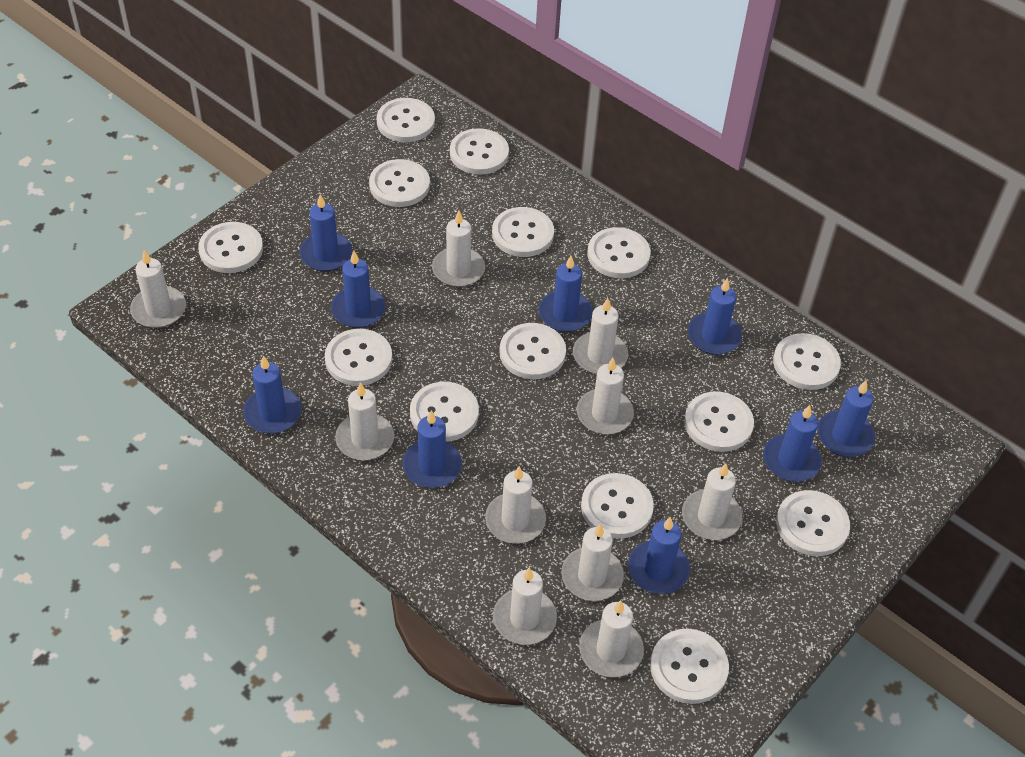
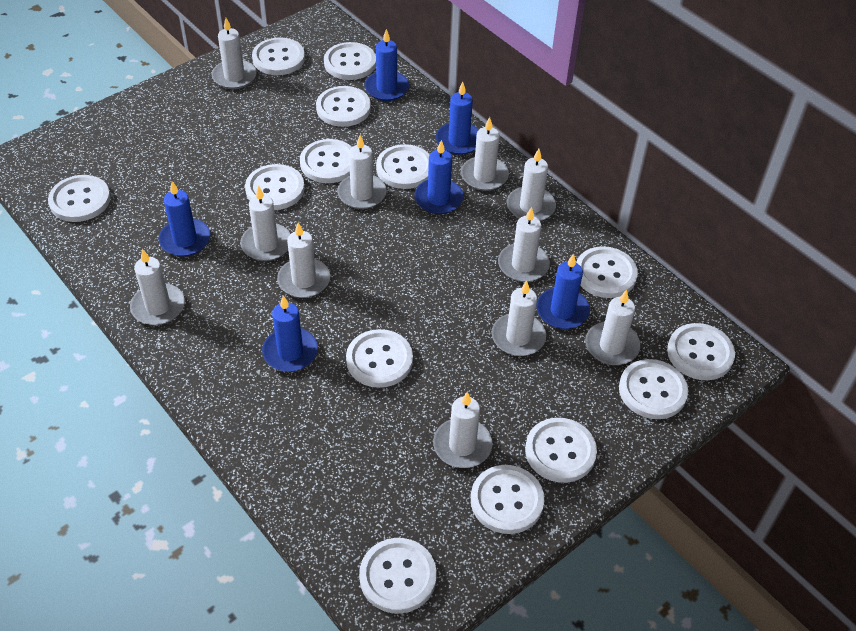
blue candle: [243,355,302,434] [299,194,352,271] [331,251,386,328] [402,410,462,488] [538,256,593,332] [628,516,690,594] [688,278,742,355] [763,405,822,482] [817,381,875,457] = 9 -> [158,181,210,256] [262,296,318,372] [364,29,409,101] [414,140,464,214] [436,82,479,155] [536,254,590,329] = 6
white candle: [130,250,186,328] [335,382,394,460] [432,211,485,287] [485,466,546,544] [493,567,557,645] [561,523,624,601] [573,298,628,374] [577,358,634,434] [579,600,644,677] [682,463,742,540] = 10 -> [130,249,185,325] [212,18,257,89] [240,185,290,261] [277,222,330,298] [337,135,387,209] [433,392,492,468] [461,117,509,191] [492,280,546,356] [498,207,550,282] [507,149,556,221] [585,290,640,365] = 11

